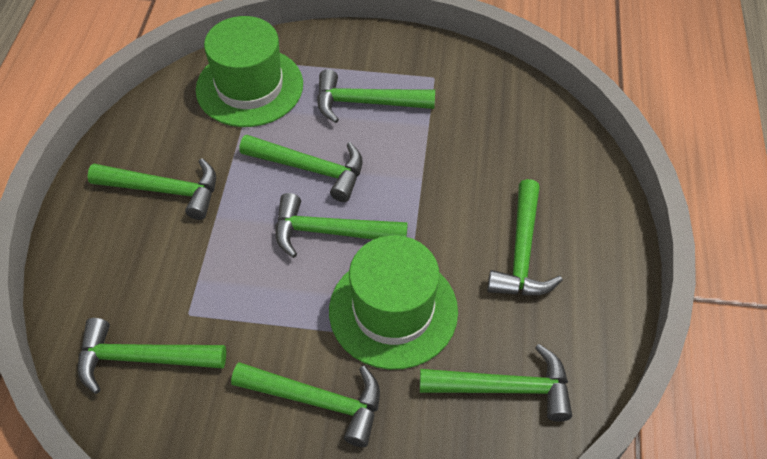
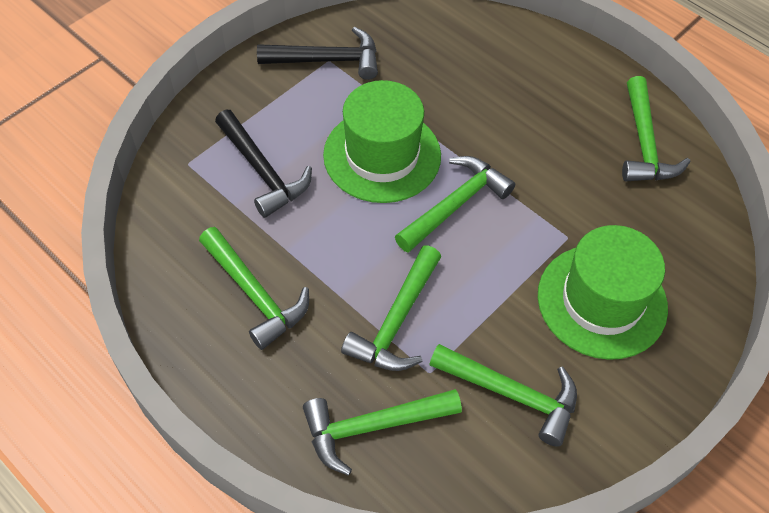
black hammer: none = 0 -> [215,110,312,218] [257,27,378,80] = 2
green hammer: [78,318,226,394] [87,159,216,220] [231,362,380,447] [239,134,363,202] [275,193,408,258] [317,69,435,123] [420,344,572,422] [487,179,563,295] = 8 -> [199,227,309,350] [303,389,462,475] [341,246,441,371] [395,156,515,253] [429,344,577,447] [622,76,690,181] = 6

